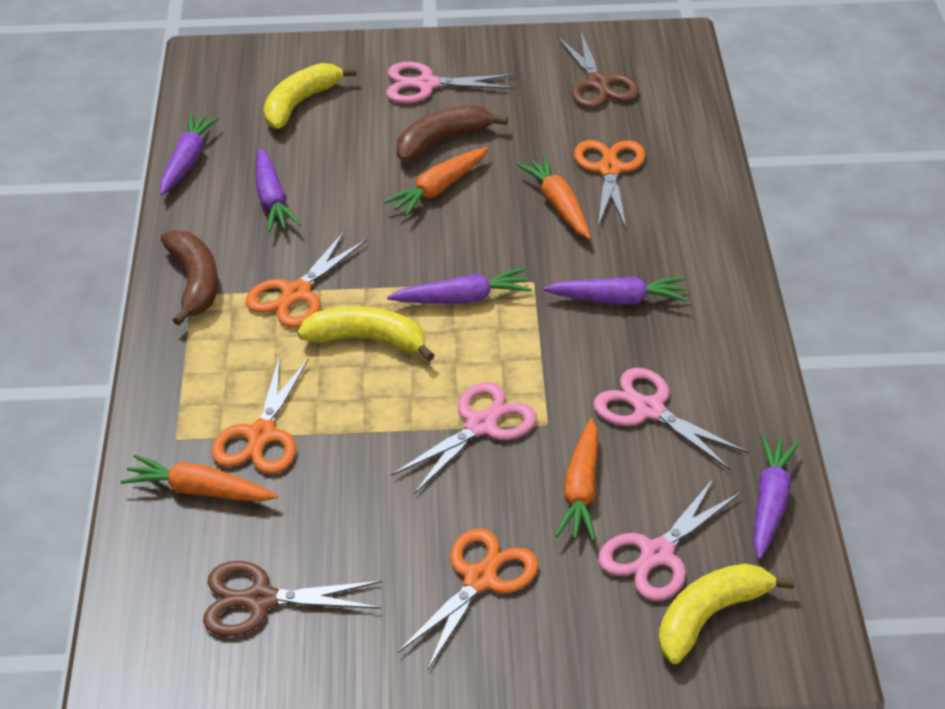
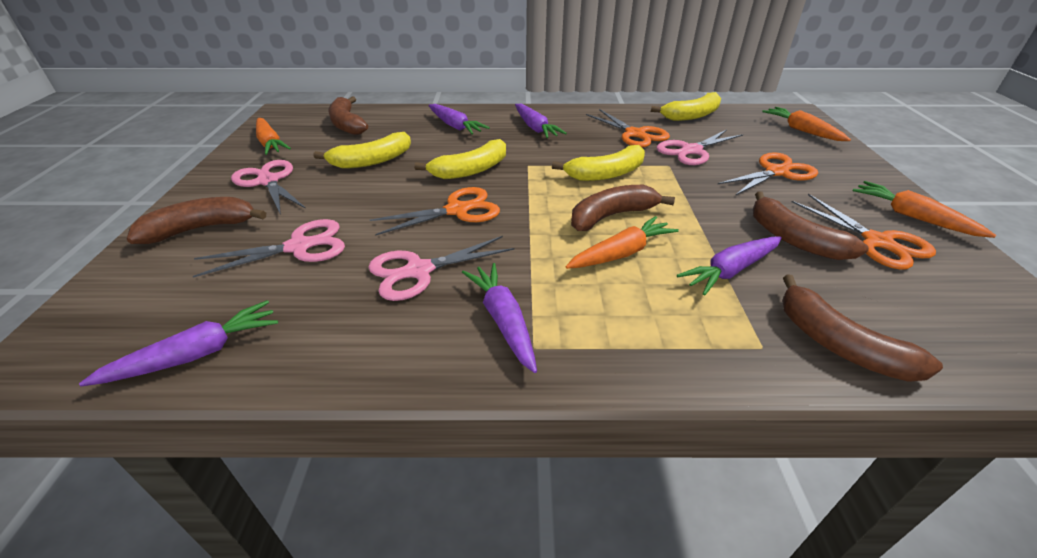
brown banana: [161,230,218,326] [396,105,508,162] = 2 -> [127,197,266,244] [328,96,368,135] [571,185,675,231] [753,191,869,260] [782,274,943,382] = 5
brown scissors: [203,561,382,637] [557,30,639,108] = 2 -> none = 0
yellow banana: [264,63,356,129] [297,306,435,362] [658,563,795,664] = 3 -> [313,132,411,169] [414,139,506,179] [552,145,645,181] [651,92,721,121] = 4

